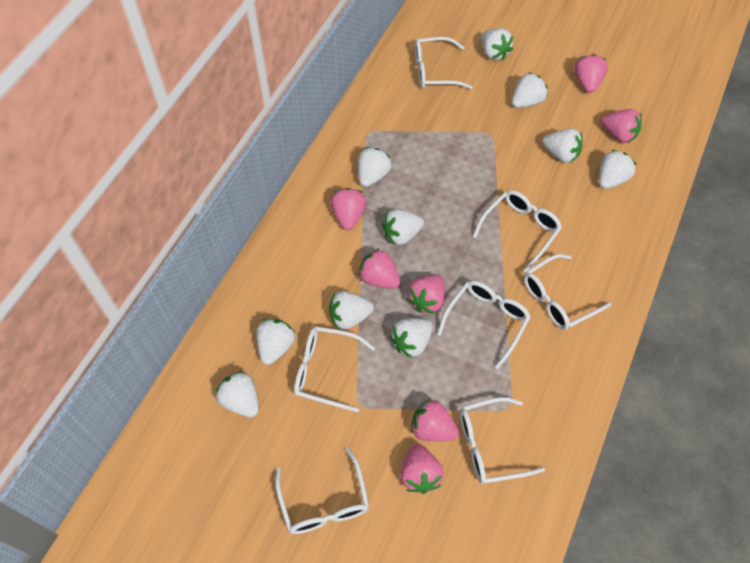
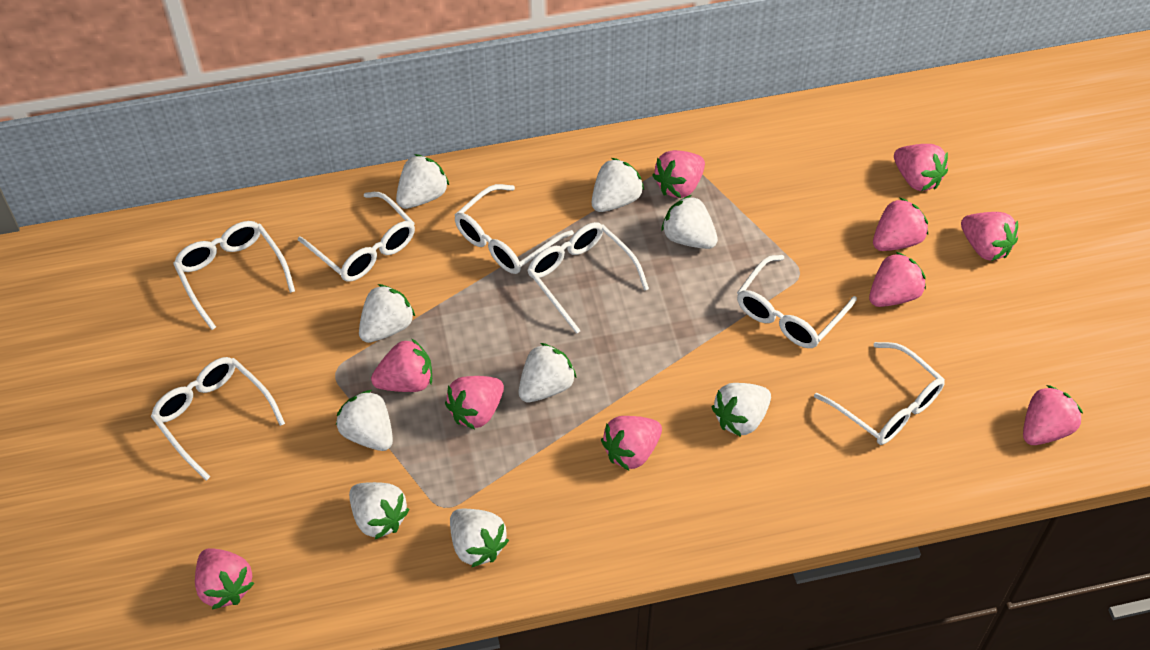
pink strawberry: [330,188,366,230] [358,248,400,289] [401,444,444,494] [407,274,445,314] [411,399,459,441] [574,54,608,93] [601,109,642,143] = 7 -> [195,548,255,610] [371,338,432,392] [445,376,504,430] [601,416,662,471] [652,150,705,198] [869,252,926,307] [873,198,928,251] [894,144,948,191] [961,212,1018,261] [1023,385,1083,445] = 10
white strawberry: [216,371,259,418] [256,319,295,365] [329,291,374,329] [358,147,392,187] [382,209,424,246] [390,318,433,358] [481,28,513,61] [512,72,548,108] [542,128,582,163] [599,149,636,189] = 10 -> [336,390,393,451] [349,482,410,539] [359,284,415,343] [396,154,449,209] [450,509,509,568] [518,343,576,402] [592,158,644,212] [661,195,718,249] [711,383,771,437] = 9

